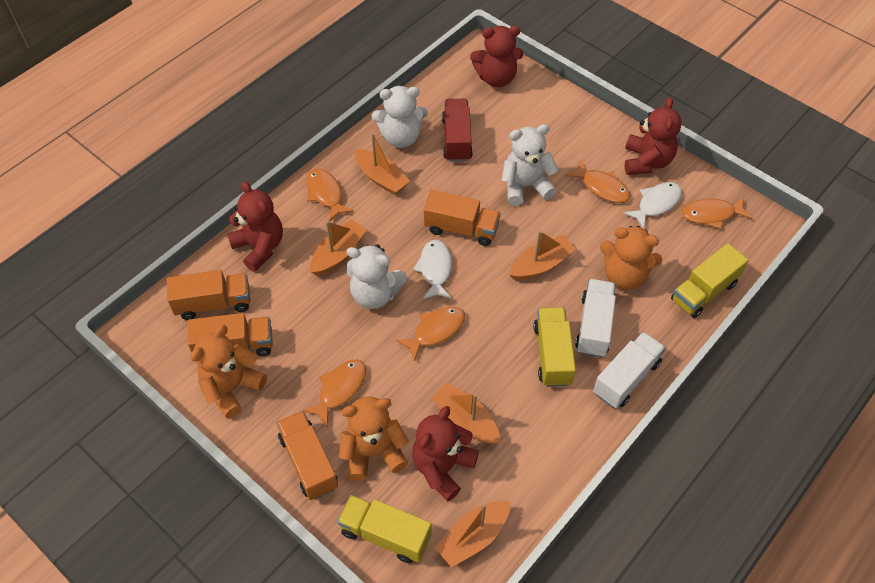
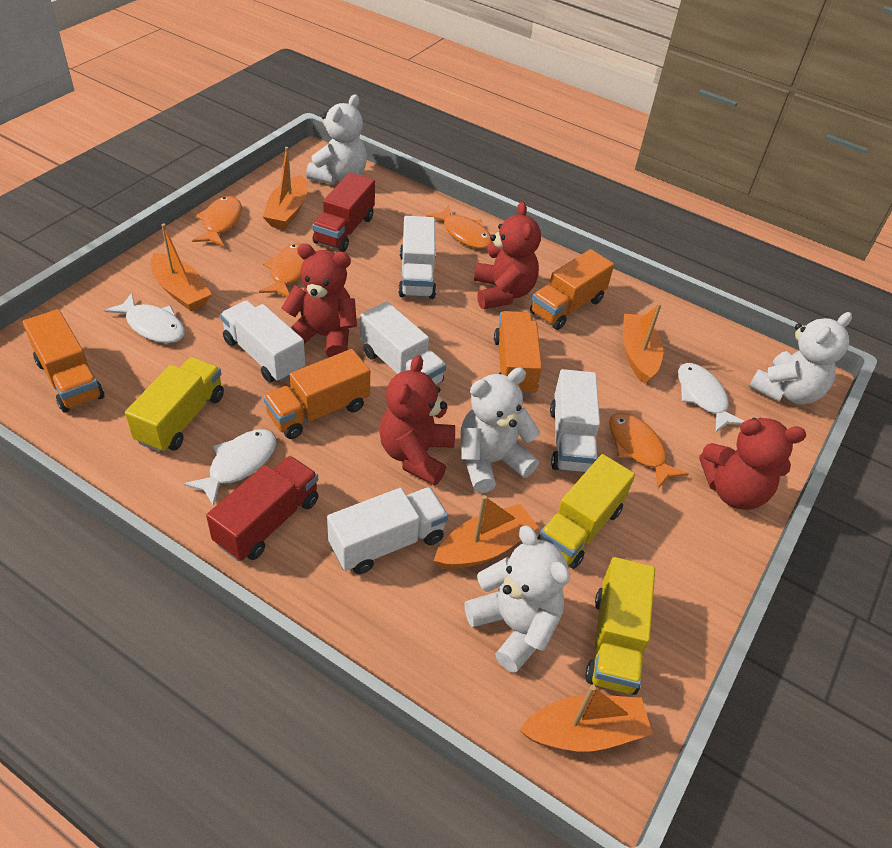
orange fish: [302,359,366,426] [306,168,354,222] [396,306,465,361] [566,160,630,203] [682,197,752,229] = 5 -> [192,196,242,247] [259,243,304,297] [426,205,492,249] [609,413,688,488] = 4
orange teddy bear: [190,325,267,418] [339,397,409,481] [600,226,662,290] = 3 -> none = 0
red truck: [442,99,473,162] = 1 -> [206,456,319,561] [312,172,375,252] = 2
white fish: [413,239,452,299] [623,182,682,229] = 2 -> [104,293,185,343] [183,429,277,507] [678,363,745,432] = 3
white teddy bear: [347,244,407,309] [372,86,428,148] [502,124,559,206] = 3 -> [306,94,367,185] [461,368,540,493] [464,526,570,673] [749,312,852,405] = 4
white truck: [575,279,616,358] [593,332,666,408] = 2 -> [220,300,305,382] [327,487,448,574] [360,301,446,385] [398,216,436,299] [550,369,600,472] = 5

